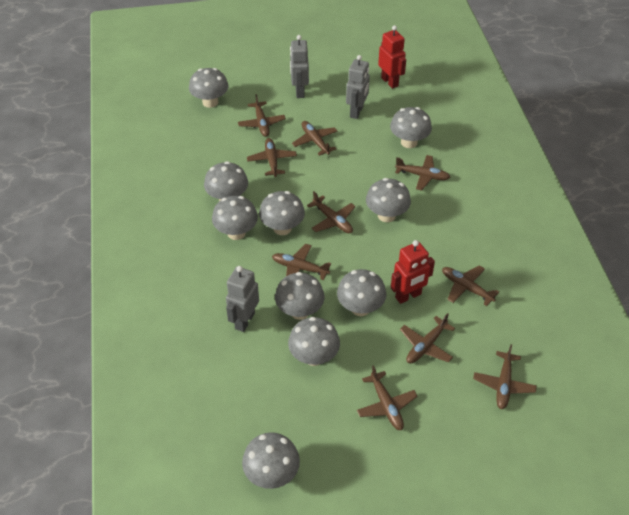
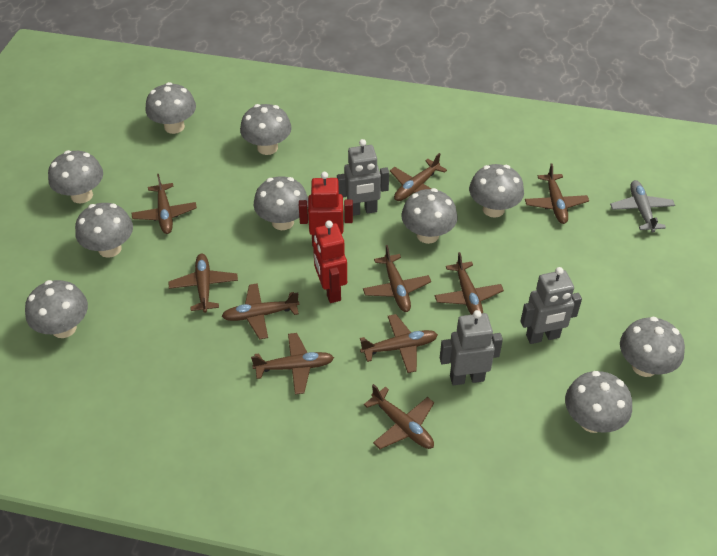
grey plane: none = 0 -> [610,180,675,232] = 1

